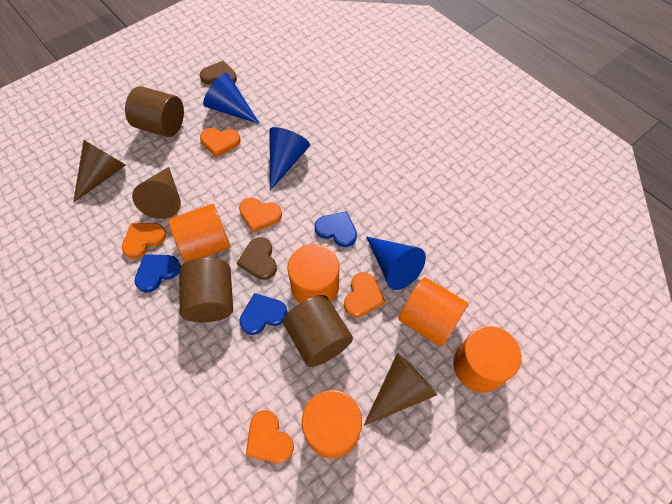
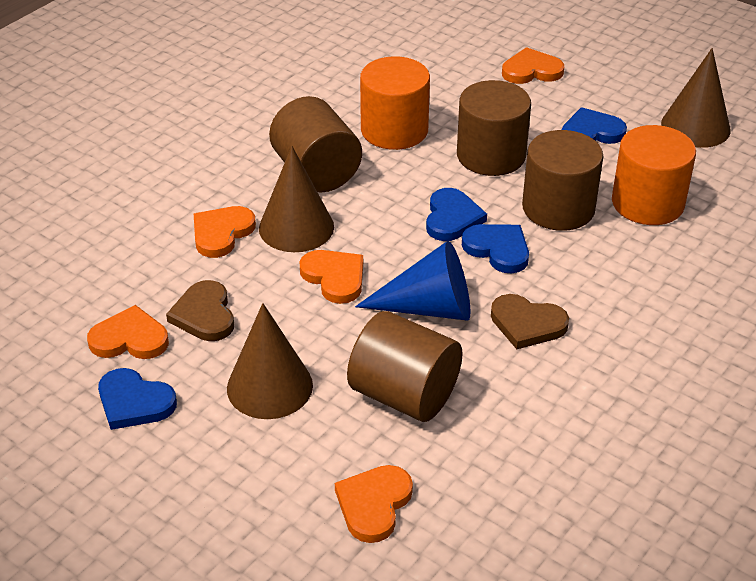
blue cone: [203,73,260,124] [270,127,310,191] [366,236,426,290] = 3 -> [355,241,471,321] = 1
blue heart: [134,254,181,293] [239,293,288,335] [315,211,357,247] = 3 -> [98,368,177,430] [426,188,487,241] [462,224,529,273] [562,107,627,144] = 4
brown cylinder: [125,86,184,137] [179,257,233,322] [283,295,353,367] = 3 -> [269,96,362,193] [347,311,463,422] [457,80,531,176] [522,130,603,231] = 4
orange cylinder: [169,204,231,262] [287,244,339,303] [302,390,362,458] [398,277,468,347] [453,326,522,393] = 5 -> [360,56,430,150] [612,125,696,225] = 2

